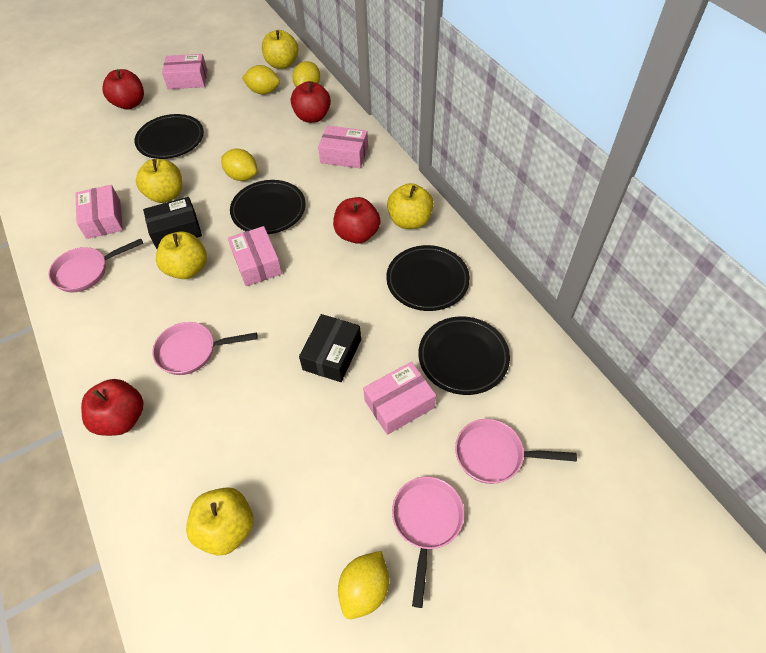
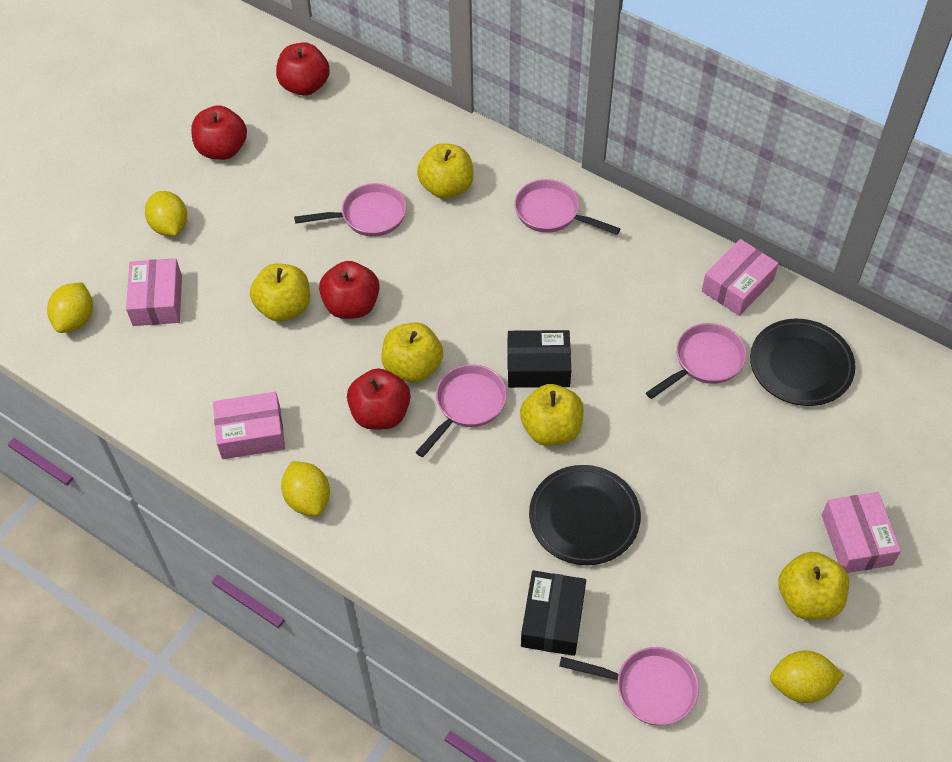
black plate: [134,114,204,159] [230,180,306,234] [386,245,470,311] [419,316,510,395] = 4 -> [529,465,641,565] [750,319,856,406] = 2
pink box: [75,185,123,239] [162,54,207,89] [228,226,282,286] [318,126,368,168] [363,362,436,435] = 5 -> [126,258,182,326] [213,392,285,459] [702,239,779,316] [822,492,901,573] = 4
pink pan: [48,239,143,292] [152,322,257,375] [392,477,464,608] [455,419,577,484] = 4 -> [294,183,407,237] [416,364,507,457] [514,179,620,235] [559,647,699,725] [646,323,747,399] = 5

